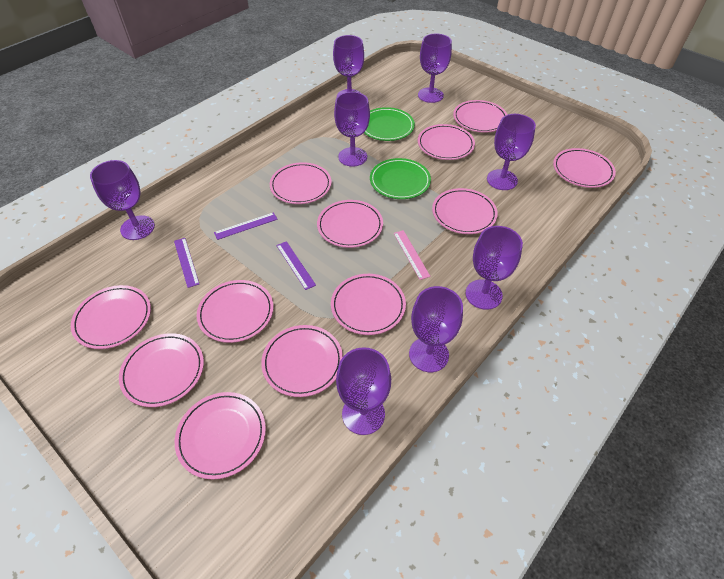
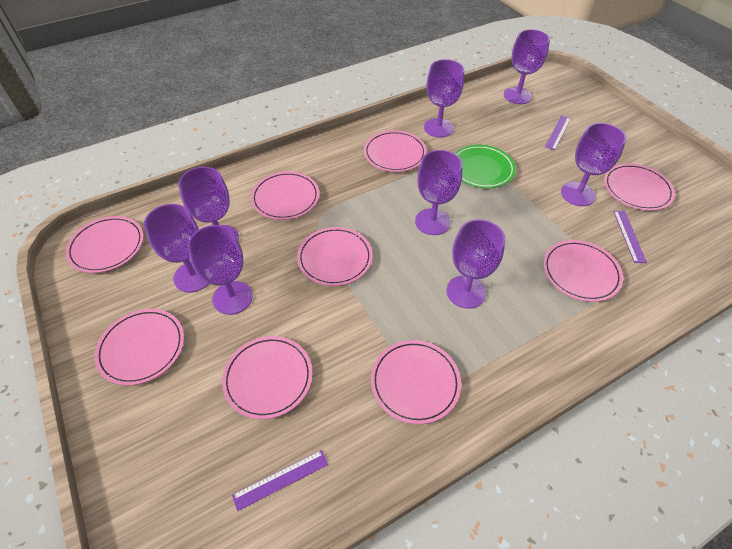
green plate: [364,107,415,141] [370,158,431,199] = 2 -> [455,145,516,189] = 1
pink plate: [71,285,151,349] [119,333,204,407] [175,392,266,479] [197,280,274,343] [261,325,343,397] [270,162,332,204] [317,200,383,248] [331,274,406,335] [418,124,475,160] [432,188,498,234] [453,100,508,133] [553,148,616,188] = 12 -> [66,216,144,273] [94,309,184,386] [222,336,313,419] [251,171,319,220] [297,227,373,286] [364,130,427,172] [371,340,461,424] [543,240,623,302] [604,163,675,211] = 9
pink ruler: [394,230,431,280] = 1 -> none = 0

